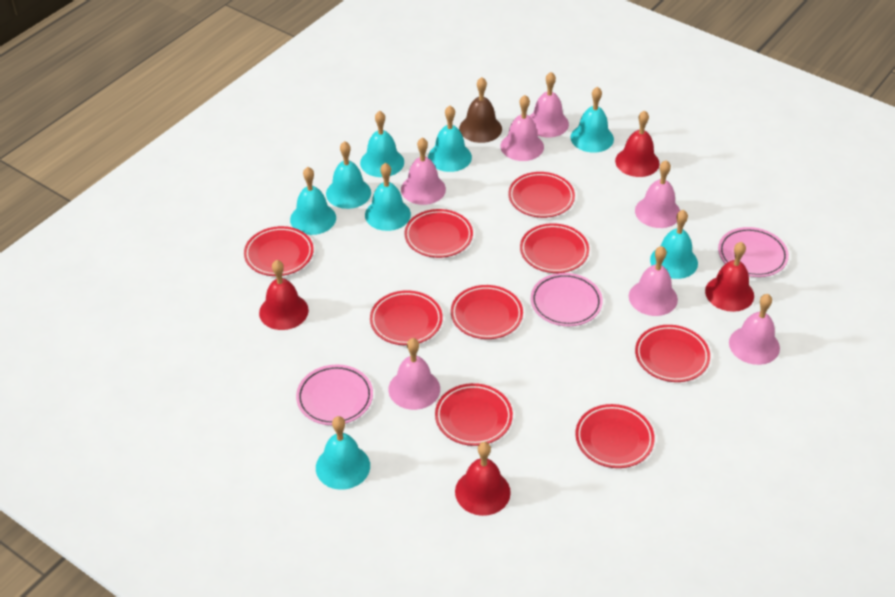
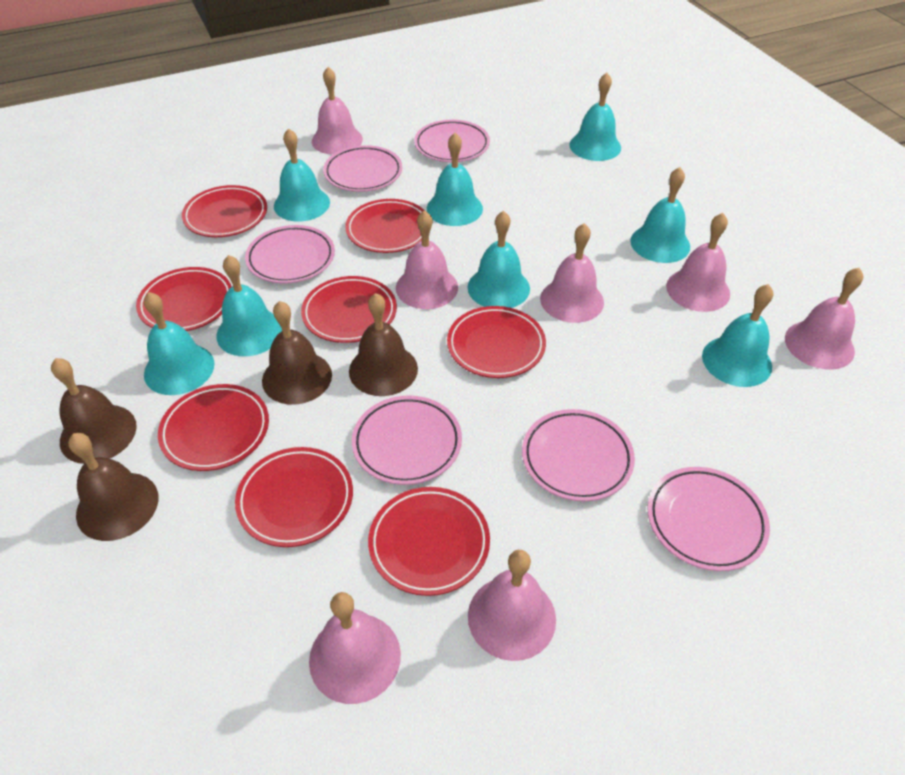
brown bell: [459,77,502,143] = 1 -> [51,358,137,464] [68,433,158,541] [262,301,332,405] [349,293,418,396] = 4
pink plate: [296,364,373,425] [531,273,603,326] [718,227,789,277] = 3 -> [245,225,335,283] [323,145,402,192] [352,395,462,485] [414,120,490,162] [522,409,635,501] [647,467,770,571] = 6
red bell: [259,260,309,330] [455,442,511,516] [615,110,660,177] [705,242,754,312] = 4 -> none = 0
red plate: [244,226,314,276] [370,290,443,345] [405,209,473,258] [435,383,513,446] [451,285,523,339] [508,172,575,218] [520,223,589,273] [575,404,655,468] [635,325,710,382] = 9 -> [136,267,232,331] [158,384,269,471] [182,185,267,237] [235,447,353,547] [301,276,397,343] [345,199,424,253] [368,487,490,596] [447,306,546,378] = 8

